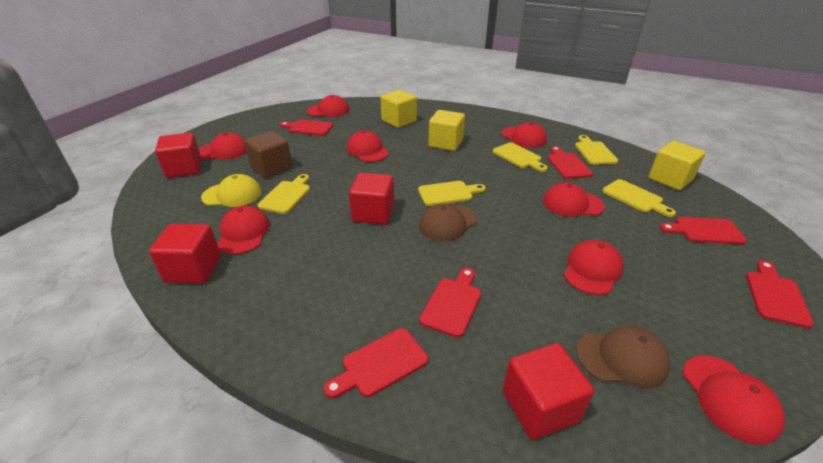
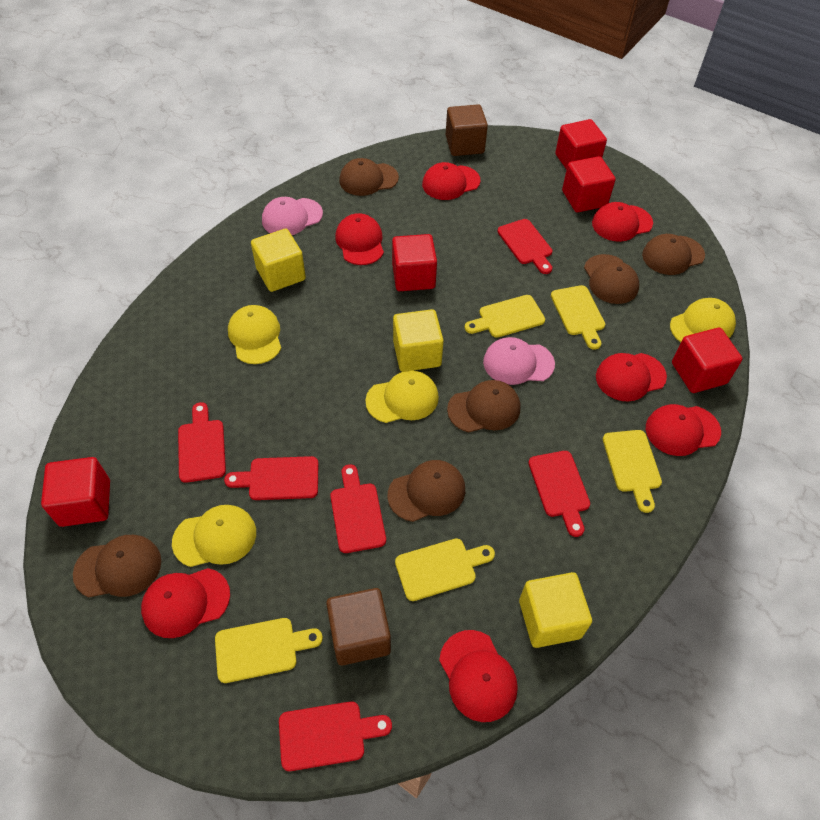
brown cap: [419,204,477,241] [576,326,670,388] = 2 -> [73,535,161,597] [339,158,399,196] [388,460,465,522] [447,380,520,432] [584,254,639,304] [642,234,705,275] = 6
brown cube: [244,131,292,178] = 1 -> [326,588,391,665] [446,104,488,156] = 2
pink cap: none = 0 -> [262,197,323,235] [483,337,555,385] = 2
red cap: [199,132,246,160] [218,206,270,254] [307,95,349,117] [347,130,389,162] [502,122,547,148] [543,182,605,217] [564,240,624,295] [683,355,785,445] = 8 -> [141,568,230,638] [335,213,384,265] [422,162,480,200] [439,630,518,722] [592,202,653,242] [596,353,667,402] [646,404,721,456] = 7
red cube: [149,224,221,283] [155,133,202,178] [349,173,394,225] [502,343,594,440] = 4 -> [41,457,110,527] [392,234,437,291] [555,119,607,170] [562,156,616,212] [672,328,743,393] = 5
yellow cap: [201,174,262,207] = 1 -> [172,505,256,567] [228,305,281,364] [365,370,439,423] [670,298,736,342] = 4

